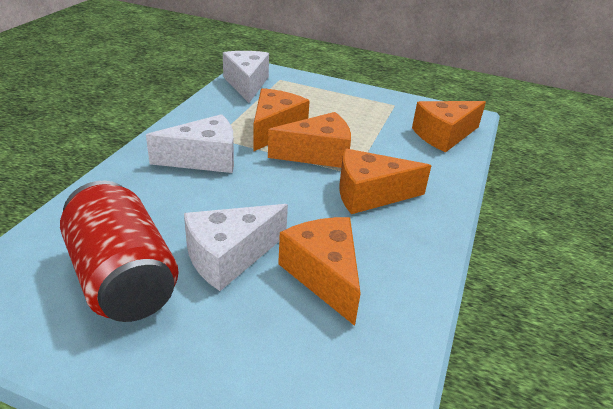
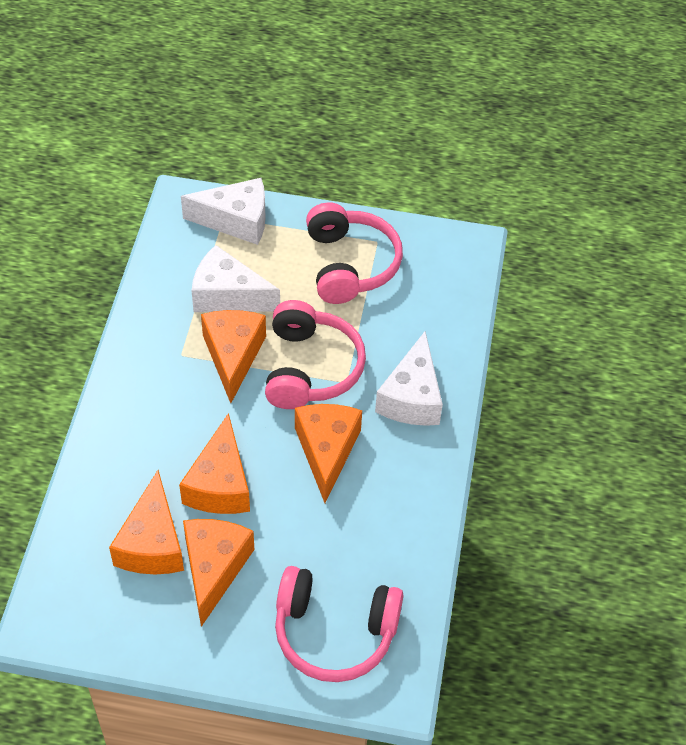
pink headphones: none = 0 -> [265,300,366,409] [275,566,404,682] [306,203,403,304] = 3
red can: [60,181,179,322] = 1 -> none = 0

